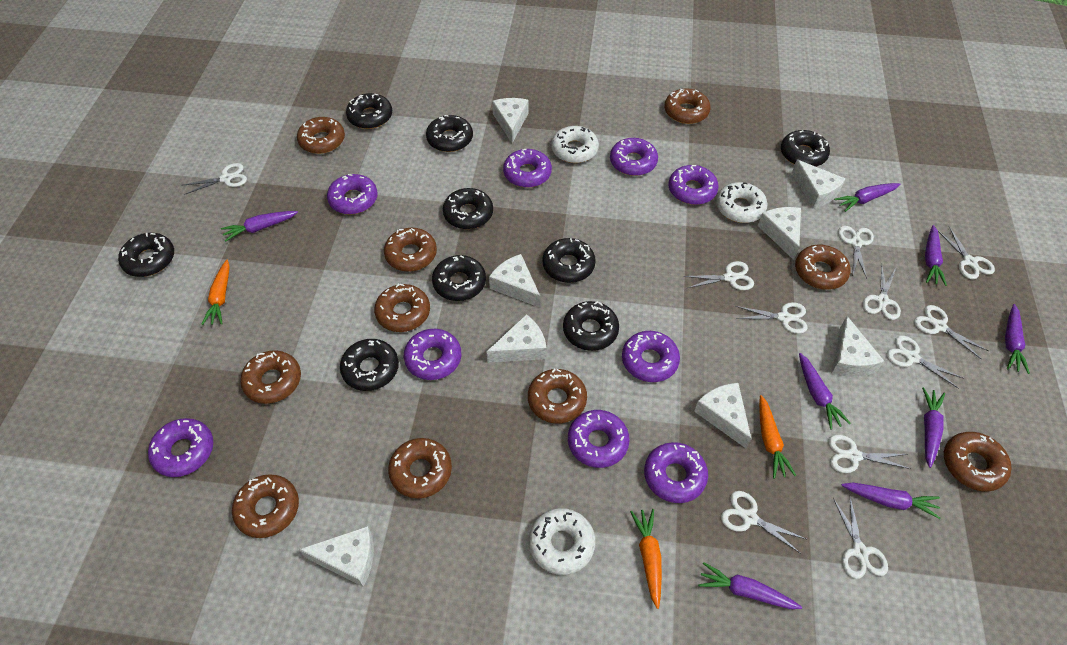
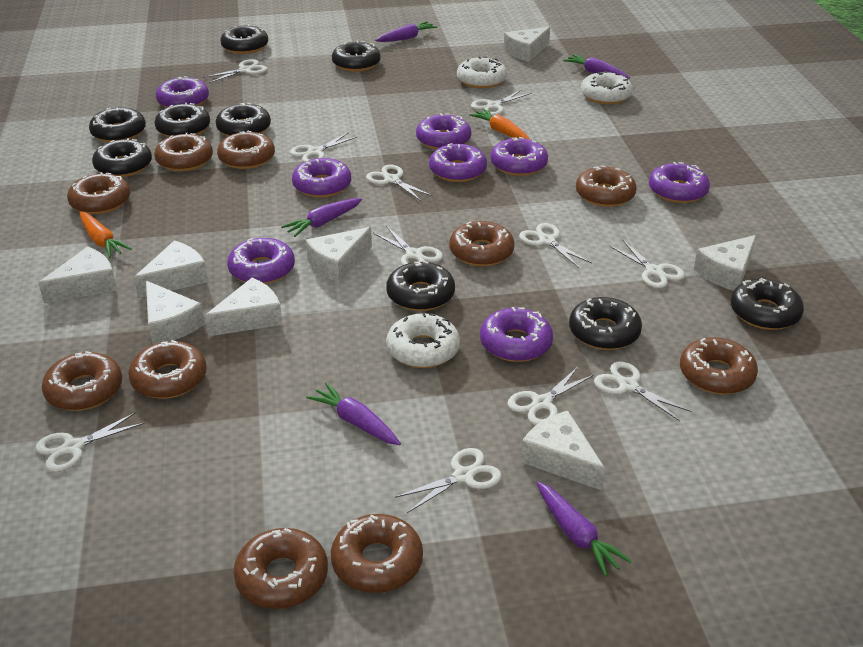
orange carrot: [201,260,230,325] [630,509,662,609] [759,395,796,479] = 3 -> [80,212,132,258] [469,109,530,139] = 2
purple carrot: [221,211,298,242] [698,562,802,609] [799,353,851,430] [834,183,900,212] [841,483,940,519] [922,387,945,468] [925,225,947,286] [1005,304,1030,374] = 8 -> [281,198,362,237] [306,382,401,445] [375,21,437,42] [537,482,632,577] [563,54,630,79] = 5
purple donut: [148,418,213,477] [327,174,378,214] [404,329,461,380] [503,149,552,188] [568,410,630,468] [610,138,658,176] [622,331,680,382] [644,442,708,503] [668,165,719,205] = 9 -> [156,76,209,107] [227,238,295,284] [292,158,351,198] [416,113,471,150] [429,143,487,182] [480,307,553,362] [490,137,548,176] [649,162,710,203] = 8

